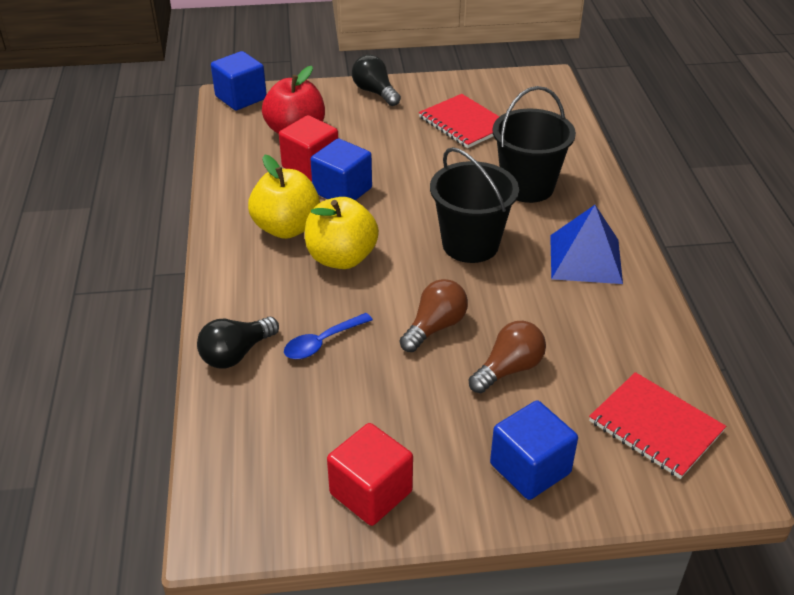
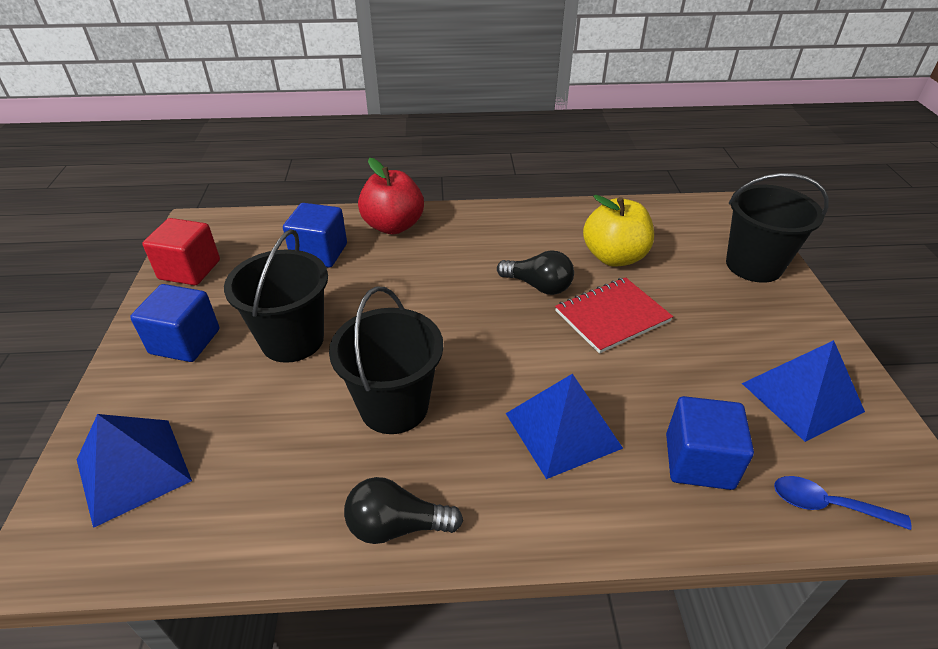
black bucket: [430,147,519,263] [493,86,576,203] = 2 -> [224,229,328,363] [329,287,443,434] [726,173,828,283] = 3
blue pyramid: [550,205,623,284] = 1 -> [77,414,192,528] [506,374,623,479] [742,340,865,442] = 3
brown light bulb: [400,279,468,352] [469,321,546,393] = 2 -> none = 0
red cube: [279,115,338,181] [327,423,413,526] = 2 -> [142,218,220,285] = 1
red notebook: [419,94,499,148] [589,372,726,479] = 2 -> [555,277,673,354] = 1
yellow apple: [248,155,320,239] [305,197,379,269] = 2 -> [583,195,654,267] = 1

